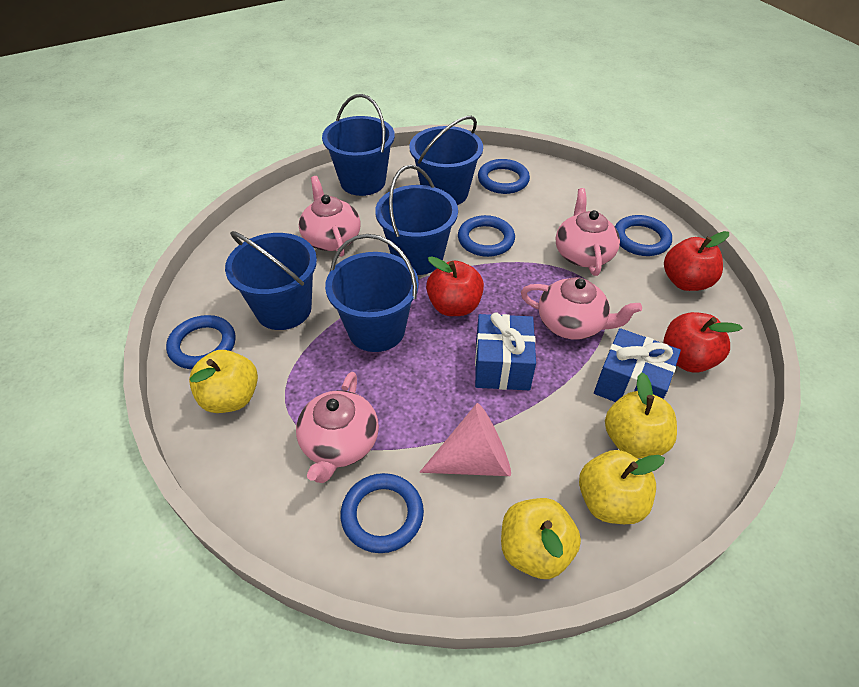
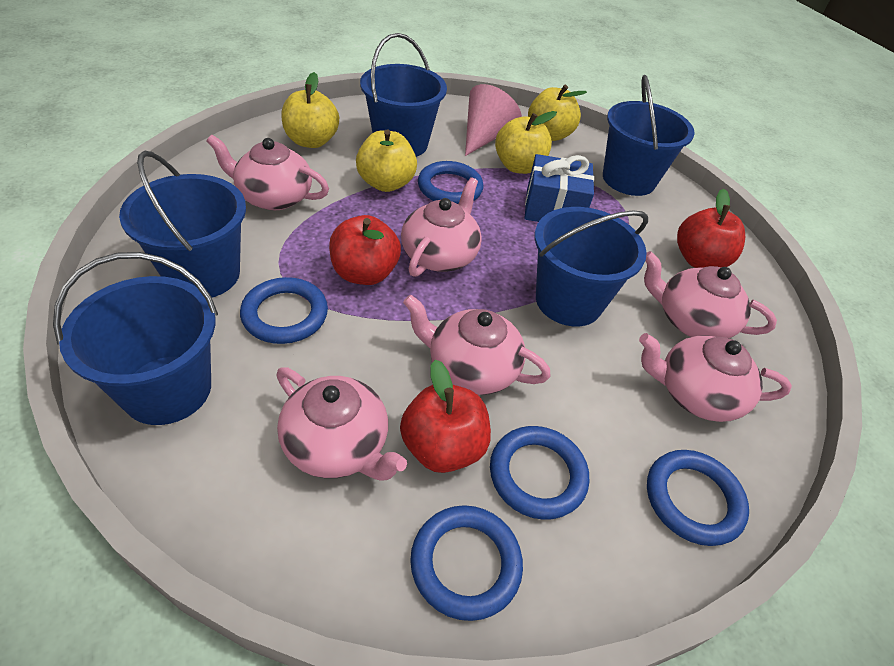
blue gift: [475,313,536,390] [594,328,681,402] = 2 -> [525,154,594,222] = 1
pink teapot: [296,372,379,483] [299,176,361,257] [521,277,642,340] [556,188,620,276] = 4 -> [207,135,329,210] [276,367,407,481] [401,177,482,277] [403,295,551,395] [639,333,792,422] [644,251,777,338] = 6

